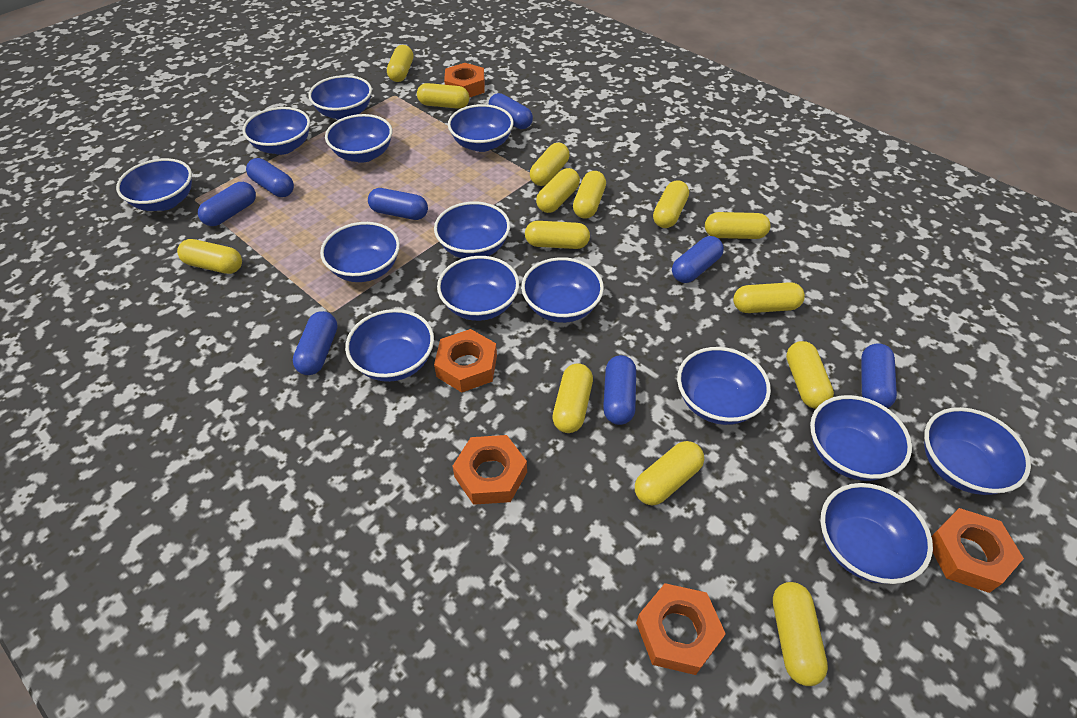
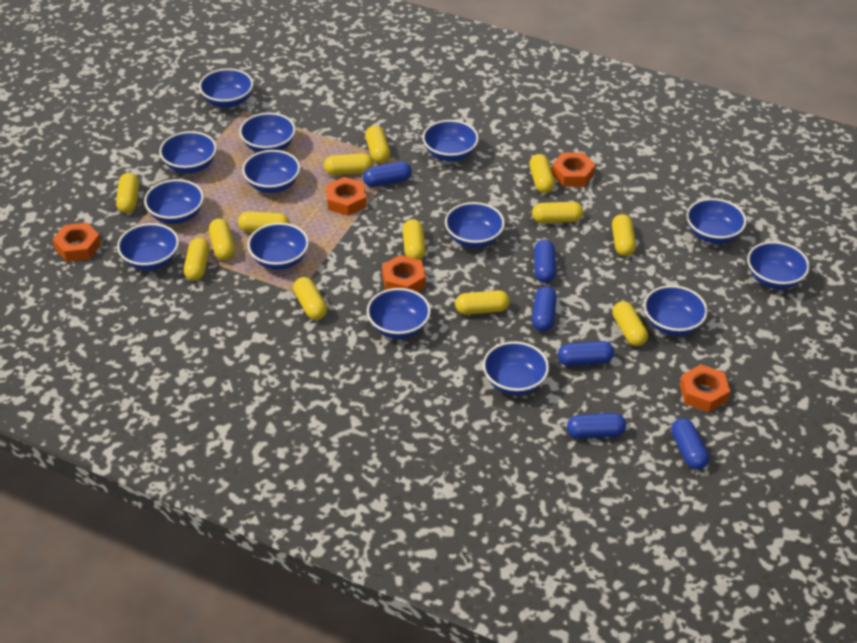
blue capsule: [198,182,256,226] [246,158,294,197] [293,311,338,375] [368,188,428,220] [489,93,533,129] [603,355,636,425] [672,236,724,283] [861,343,897,408] = 8 -> [363,161,412,187] [532,286,557,331] [534,240,556,283] [558,341,614,366] [567,413,626,439] [671,418,709,470] = 6
yellow capsule: [177,239,242,274] [387,45,413,82] [417,83,469,109] [525,221,590,249] [530,143,569,186] [536,168,580,213] [552,363,593,433] [573,171,606,219] [635,441,704,505] [653,180,689,228] [705,212,771,239] [733,282,805,313] [773,582,828,686] [786,341,834,409] = 14 -> [116,173,139,213] [184,238,210,281] [209,218,235,260] [238,211,290,232] [293,277,327,320] [324,153,374,175] [365,125,390,163] [403,219,426,260] [455,290,510,315] [529,154,555,193] [532,202,583,223] [612,214,636,256] [613,301,648,346] = 13

